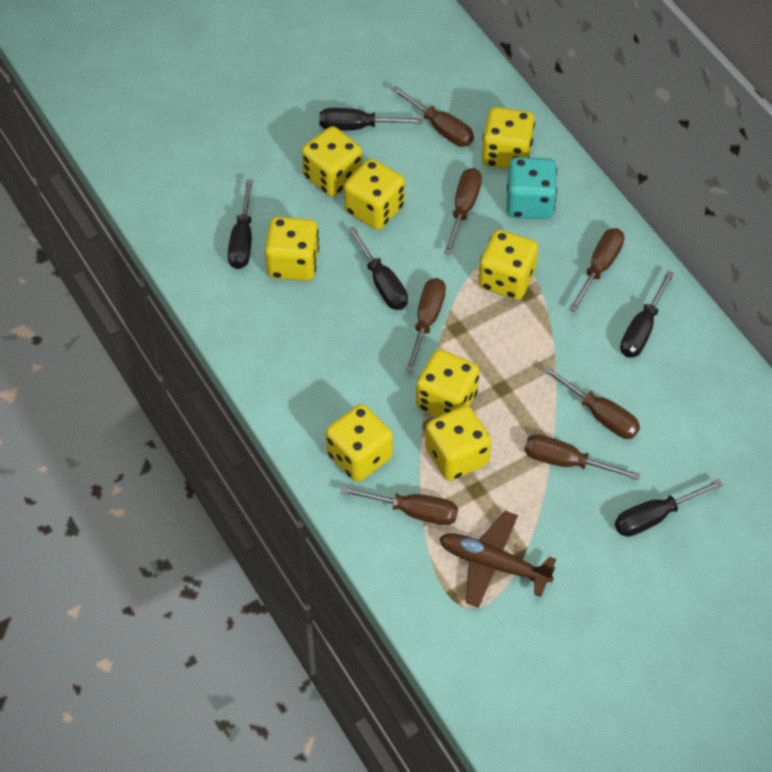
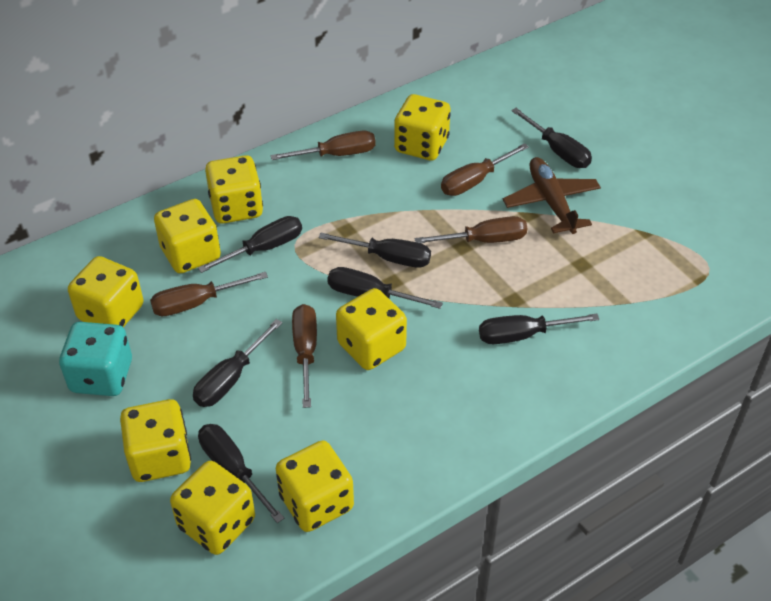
black screwdriver: [228,179,253,269] [319,108,423,131] [348,226,408,310] [615,479,723,537] [620,271,674,358] = 5 -> [193,319,283,407] [198,216,302,273] [198,424,284,523] [318,233,431,268] [327,267,443,309] [479,314,600,344] [511,108,592,168] = 7
brown screwdriver: [340,486,458,525] [391,86,474,147] [406,278,446,372] [444,168,482,255] [524,434,640,480] [543,366,640,439] [569,228,624,312] = 7 -> [150,272,268,316] [271,131,376,160] [292,304,317,408] [414,216,527,243] [441,143,529,196] = 5

